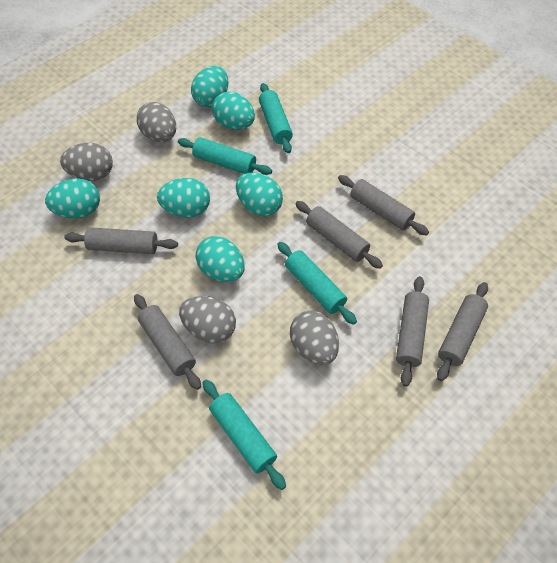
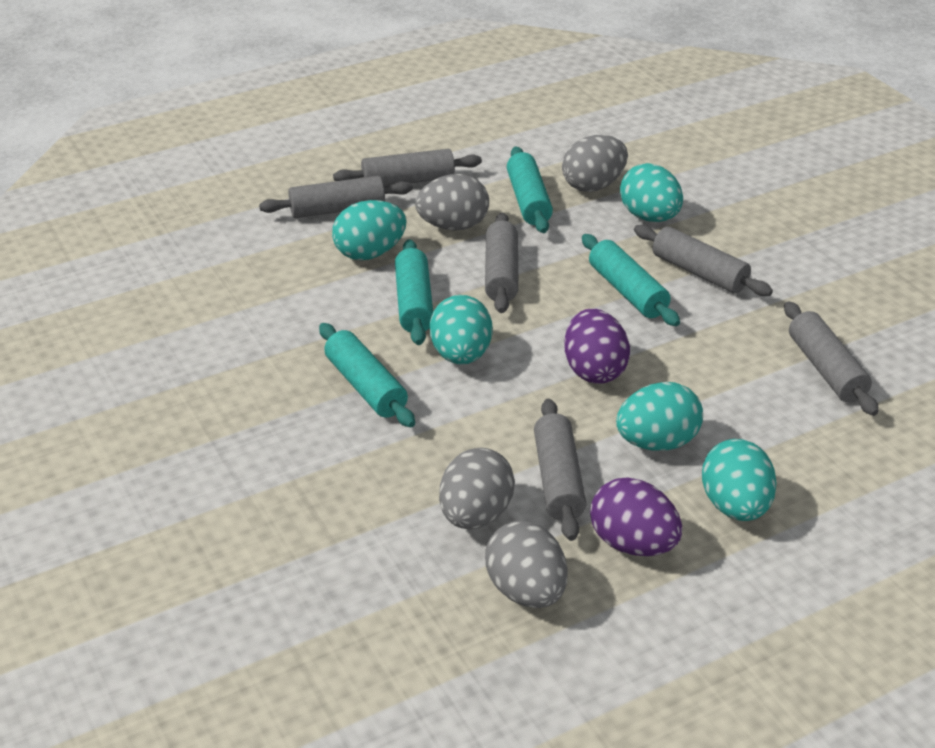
purple egg: none = 0 -> [564,309,630,383] [590,477,682,556] = 2
turquoise egg: [45,178,100,218] [157,178,210,218] [191,66,228,107] [196,236,245,282] [212,91,255,130] [236,173,283,216] = 6 -> [332,200,407,260] [430,295,493,365] [616,382,703,450] [620,163,683,222] [702,439,777,521] = 5

